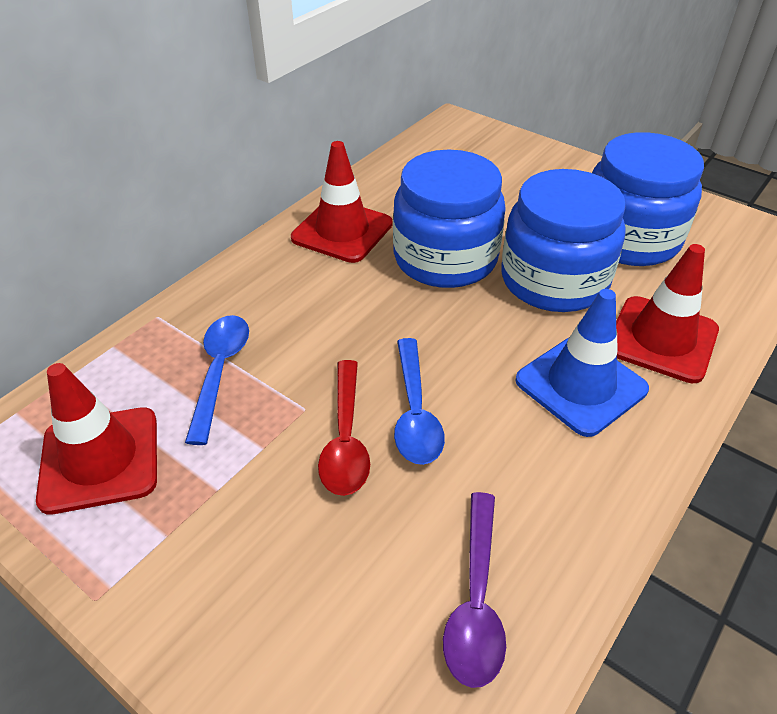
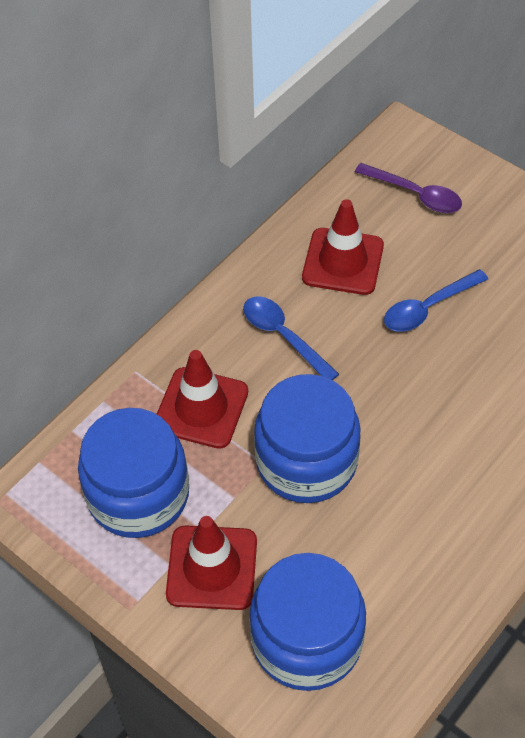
blue traffic cone: [515,289,649,437] = 1 -> none = 0
red spoon: [318,360,370,496] = 1 -> none = 0

